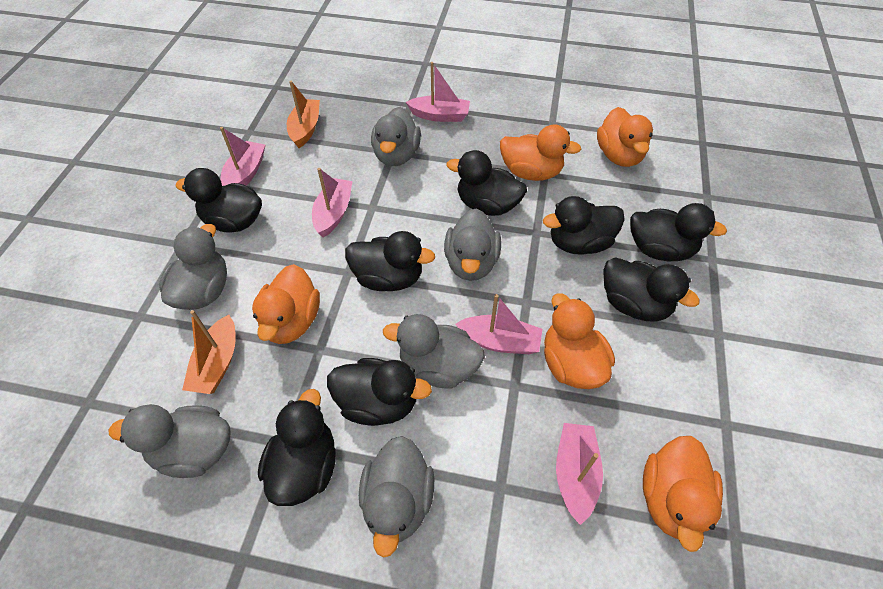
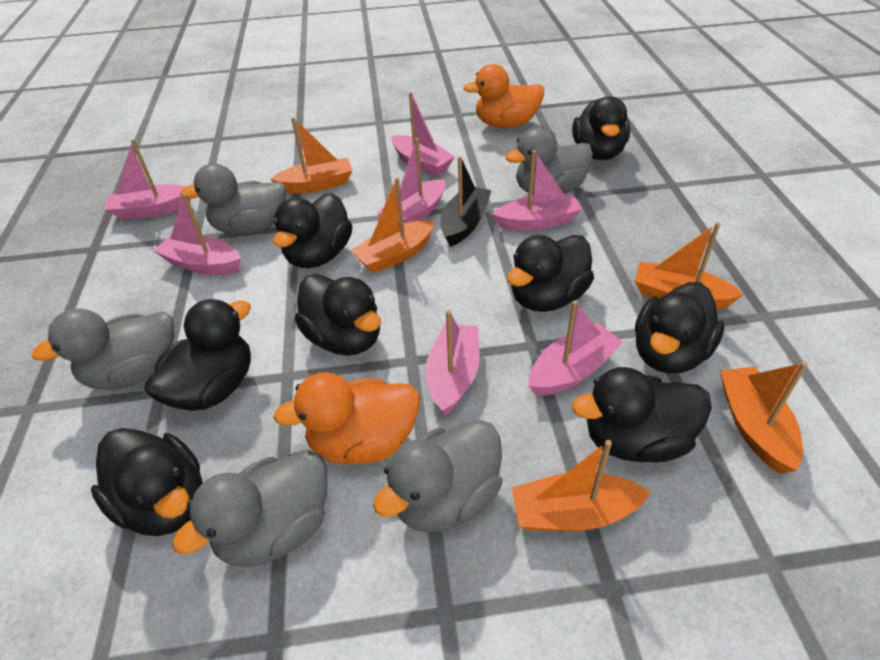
black boat: none = 0 -> [440,156,492,246] = 1
grey duck: [109,404,230,478] [159,224,227,310] [359,436,434,558] [371,107,421,166] [383,314,485,389] [444,209,501,281] = 6 -> [32,309,174,390] [172,449,328,568] [180,163,286,235] [373,419,502,533] [505,128,593,195] = 5
orange boat: [182,310,236,394] [287,81,320,148] = 2 -> [271,117,353,194] [350,177,435,273] [512,440,651,531] [635,222,744,310] [720,361,808,474] = 5
orange duck: [252,264,320,344] [500,124,581,181] [544,293,615,389] [597,107,653,167] [643,436,723,552] = 5 -> [273,372,420,464] [463,64,544,128] = 2
pink boat: [220,127,265,186] [312,168,353,237] [406,62,470,122] [455,294,542,354] [556,423,603,525] = 5 -> [105,139,191,220] [154,193,241,275] [377,138,446,224] [392,92,455,177] [425,310,480,416] [492,150,582,231] [529,300,623,396] = 7

